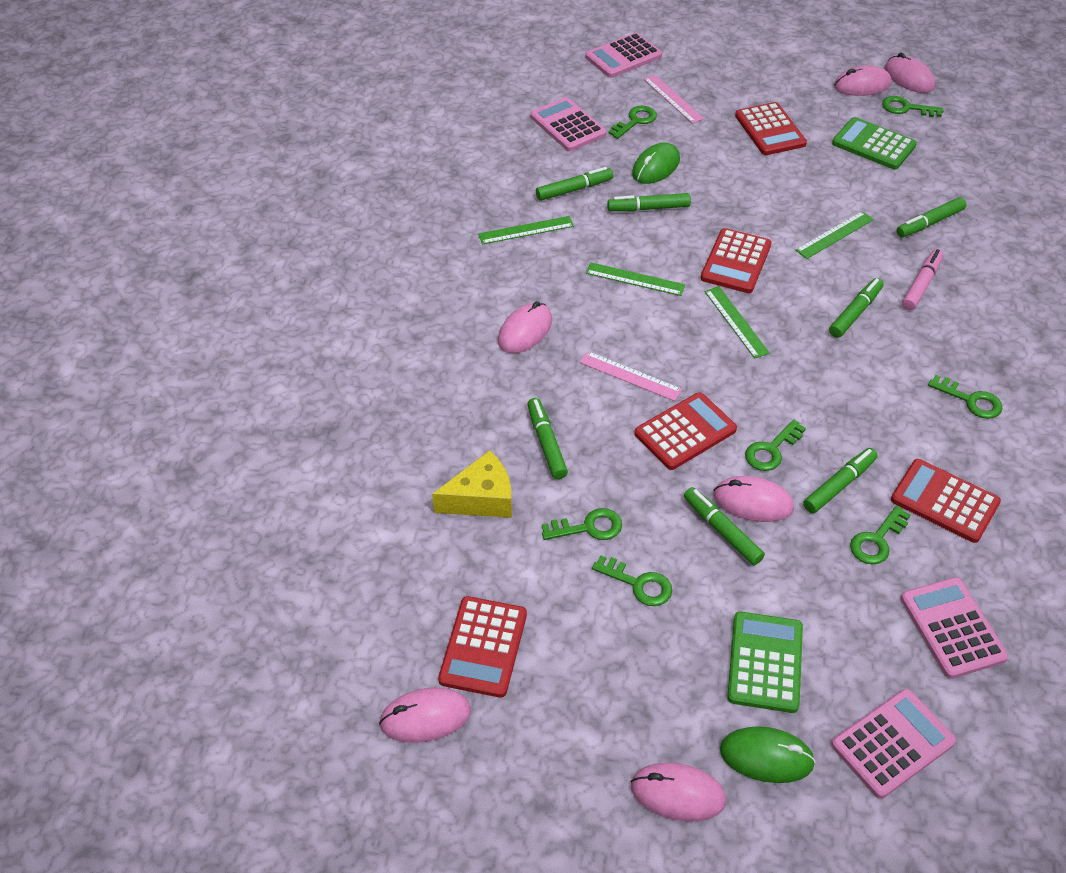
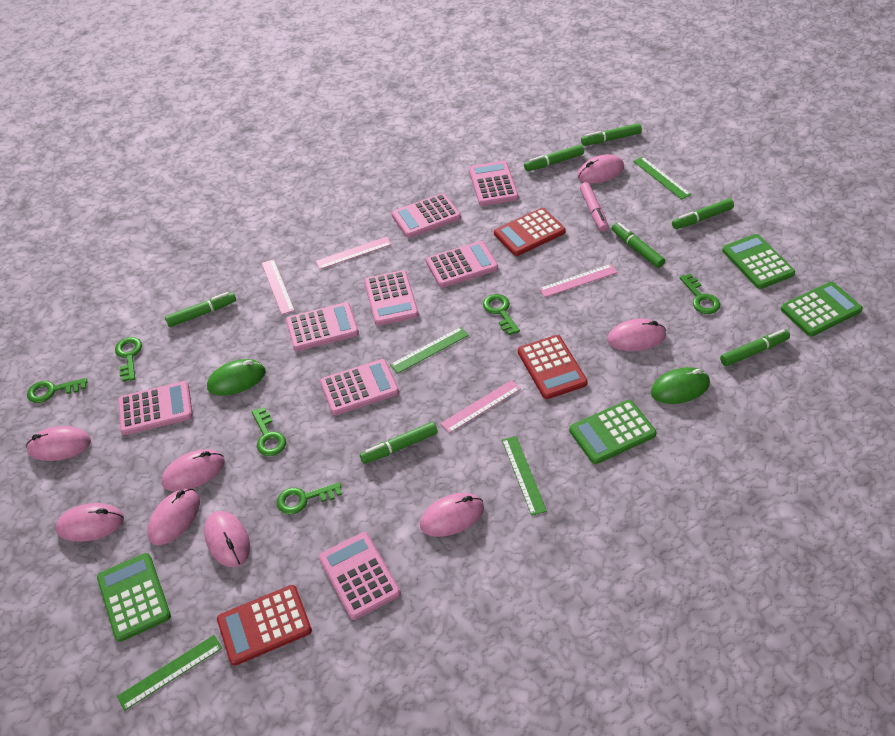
green calculator: [727,612,803,713] [832,117,917,169] = 2 -> [97,553,171,642] [569,400,656,464] [722,234,795,289] [781,282,863,337] = 4
green key: [542,508,622,540] [592,555,672,606] [608,106,657,139] [745,419,806,471] [850,506,910,565] [882,96,943,117] [928,375,1003,419] = 7 -> [27,378,87,403] [115,337,142,382] [252,407,286,456] [277,482,342,514] [483,294,520,335] [679,274,720,314] = 6
pink calculator: [530,97,606,151] [585,33,662,78] [831,689,956,799] [900,577,1009,679] = 4 -> [118,381,193,435] [286,302,359,351] [319,532,401,620] [320,359,399,415] [364,270,419,326] [392,193,461,238] [426,241,498,288] [469,161,518,206] = 8
pink mouse: [379,688,471,743] [498,301,552,353] [631,763,726,822] [713,476,794,522] [834,65,892,96] [884,53,935,93] = 6 -> [26,426,91,461] [56,503,124,542] [147,489,200,545] [162,449,225,491] [204,511,250,567] [420,493,484,537] [577,154,624,183] [607,319,666,351] = 8
pink ruler: [580,351,682,401] [643,75,704,124] = 2 -> [262,259,295,315] [315,237,392,269] [440,380,521,433] [539,264,617,297] = 4
red calculator: [438,596,527,698] [634,392,737,470] [701,228,772,293] [735,102,807,155] [891,459,1001,543] = 5 -> [217,585,312,666] [494,208,566,256] [518,335,588,399] = 3
yellow cheese: [432,450,512,518] = 1 -> none = 0

